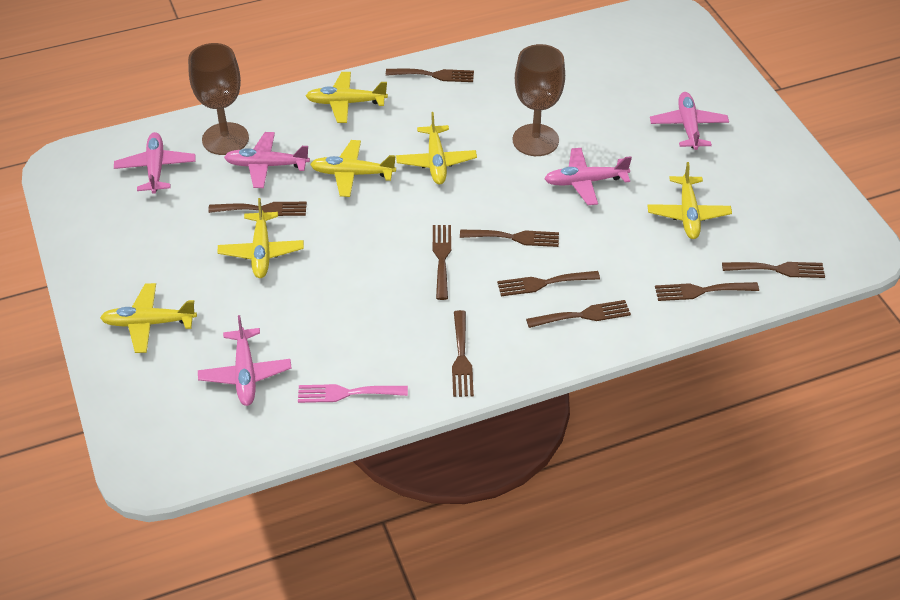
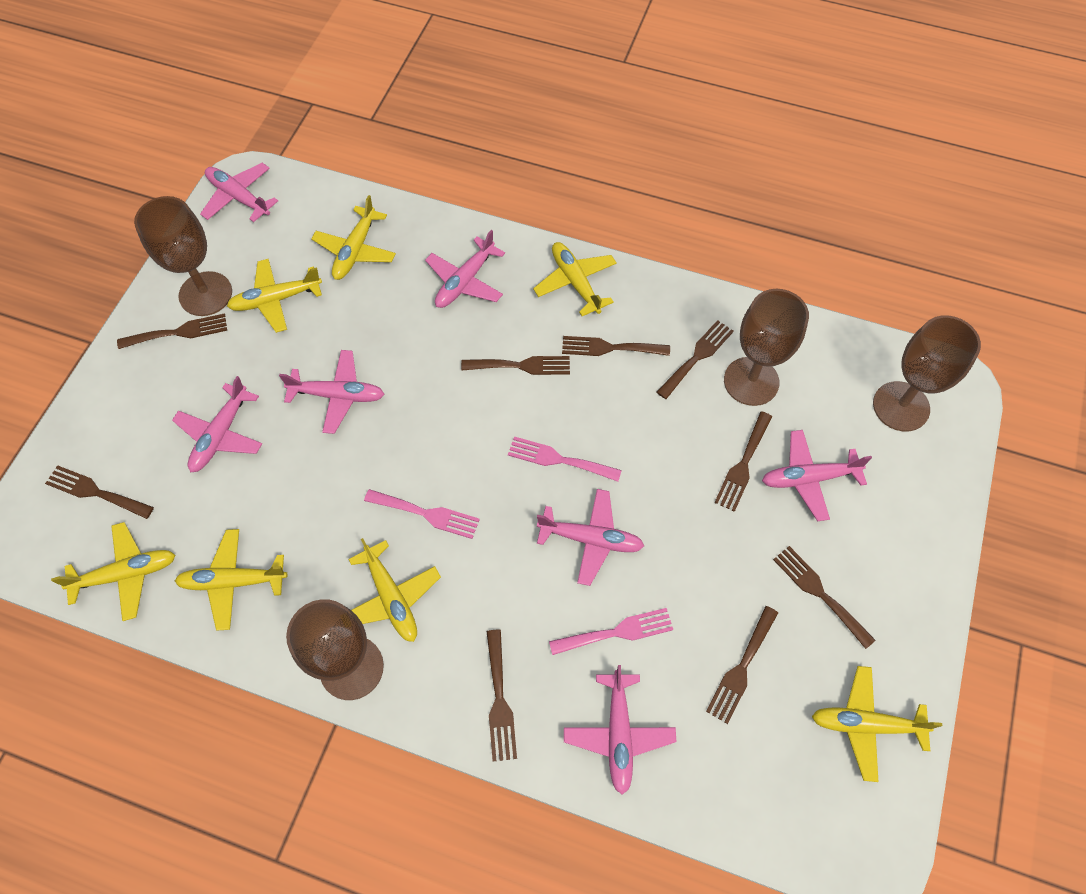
brown goblet: [188,43,249,155] [513,44,565,156] = 2 -> [134,196,232,316] [286,599,384,700] [724,289,809,406] [873,315,981,432] = 4
pink fork: [298,384,408,403] = 1 -> [364,489,480,539] [508,436,622,482] [549,608,673,655] = 3
pink plane: [114,132,195,194] [198,315,291,406] [224,132,310,188] [544,148,632,205] [650,92,729,150] = 5 -> [172,376,262,472] [200,163,278,222] [279,350,384,434] [425,230,505,308] [537,489,644,586] [564,665,676,795] [762,430,872,521] = 7
yellow plane: [100,283,197,353] [217,198,304,278] [306,72,388,123] [310,140,396,197] [396,112,477,184] [647,162,732,239] = 6 -> [51,522,175,621] [175,529,288,630] [227,259,322,333] [311,195,396,280] [349,538,441,642] [533,242,617,316] [812,666,942,782] = 7

